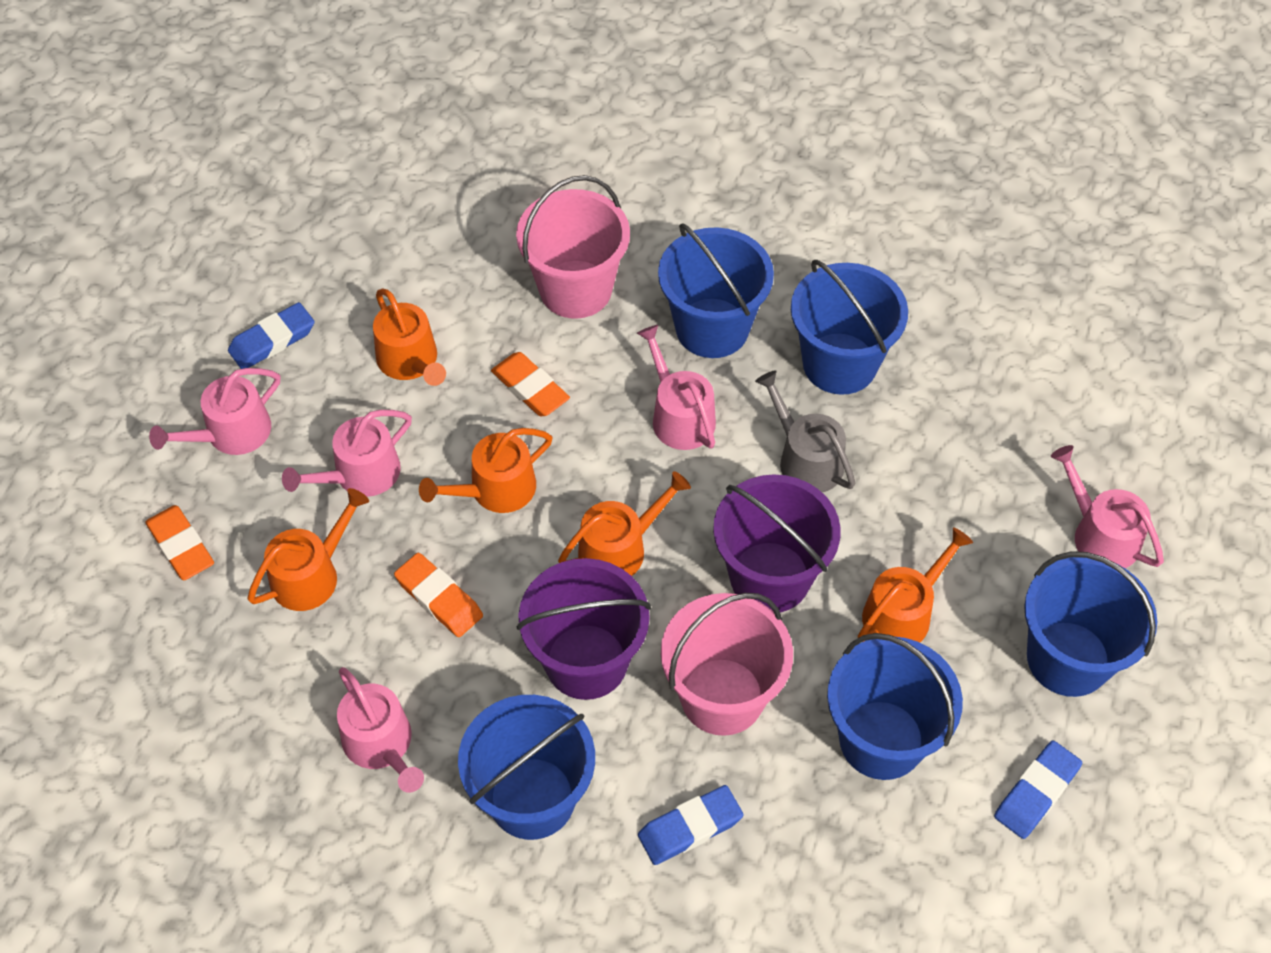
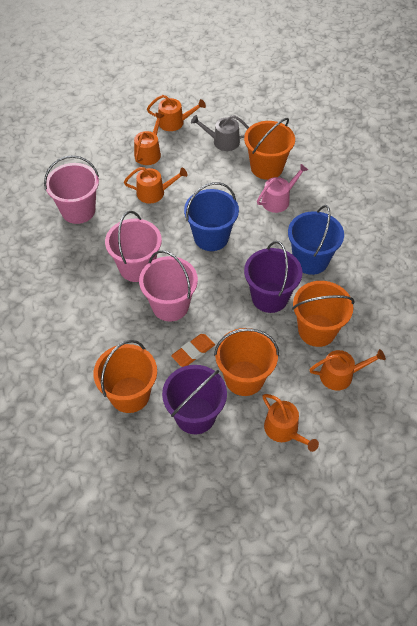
blue bucket: [458,695,595,840] [658,223,774,358] [791,260,908,395] [827,633,963,780] [1024,551,1157,697] = 5 -> [184,182,239,251] [288,205,344,275] = 2
blue eraser: [228,302,315,369] [638,785,743,865] [994,741,1082,839] = 3 -> none = 0
orange bucket: none = 0 -> [93,340,157,413] [214,328,279,396] [244,118,295,180] [292,281,355,347] = 4
orange eraser: [145,505,214,580] [394,553,483,637] [491,352,570,417] = 3 -> [171,334,215,367] = 1
pink bucket: [516,175,630,319] [661,593,793,736] = 2 -> [44,155,99,224] [105,211,162,282] [139,250,198,322] = 3
pink watering can: [149,368,280,455] [282,410,412,497] [337,667,424,793] [637,325,716,450] [1051,445,1164,568] = 5 -> [257,164,308,213] = 1

